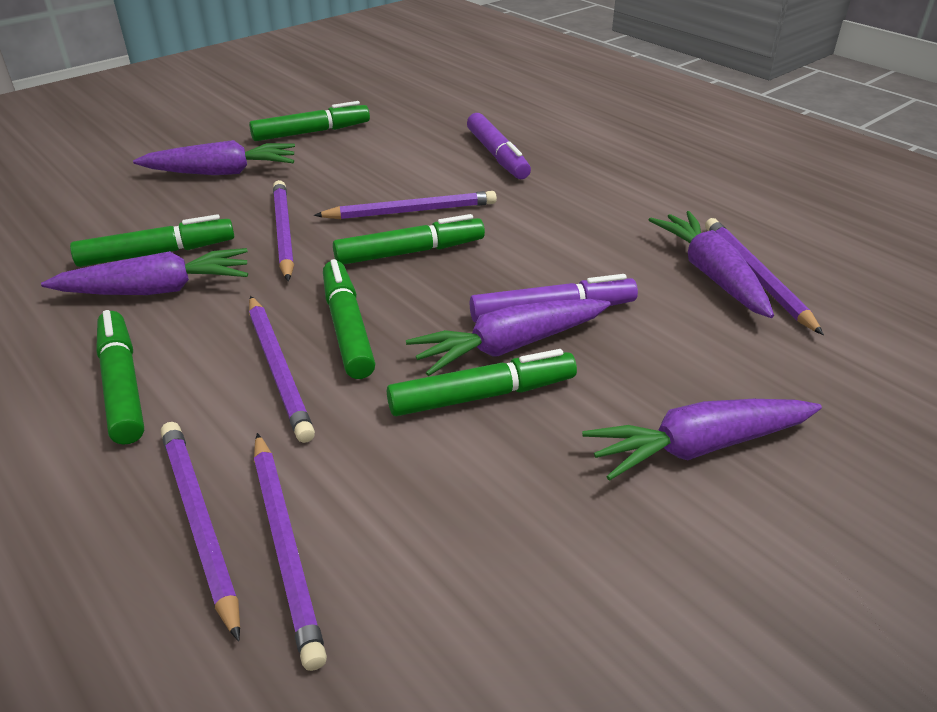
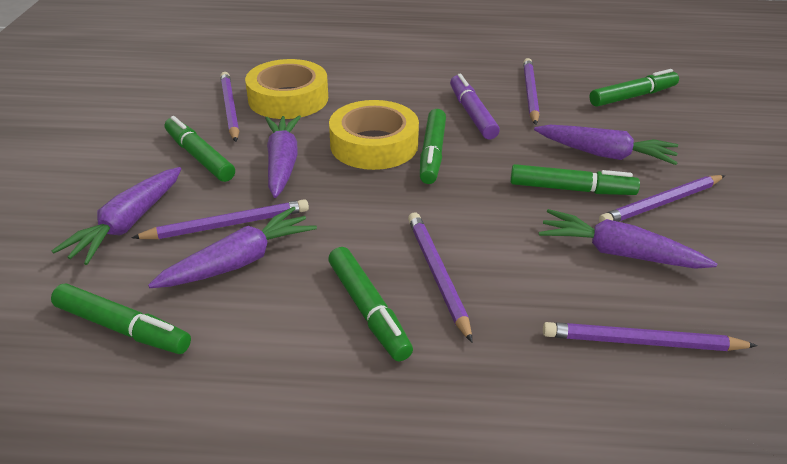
purple marker: [467,113,531,179] [470,274,638,322] = 2 -> [450,74,500,139] = 1
yellow tape: none = 0 -> [245,59,328,119] [329,100,419,170] = 2

